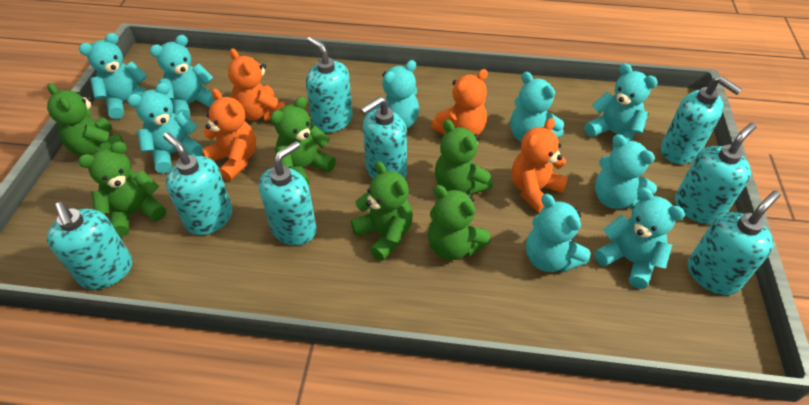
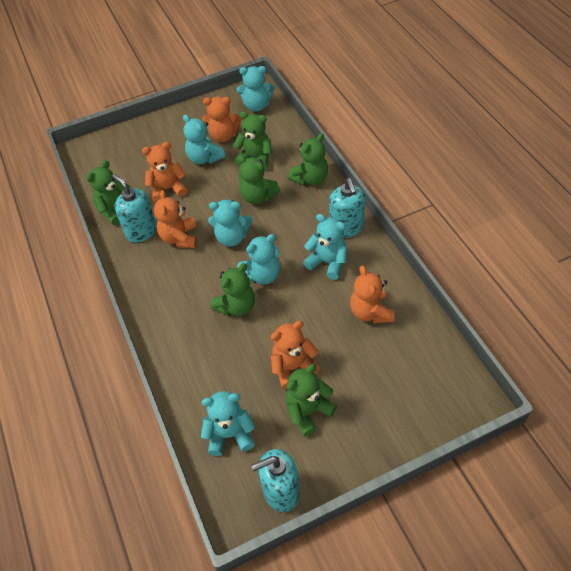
orange teddy bear: [202,89,256,181] [228,48,285,121] [431,69,488,135] [512,118,568,213] = 4 -> [142,142,188,202] [154,190,197,248] [202,97,241,142] [271,321,321,389] [350,265,394,324] = 5
turquoise soap dispenser: [47,202,133,290] [163,132,233,235] [259,141,317,246] [306,37,353,133] [360,96,407,179] [661,76,742,164] [675,123,757,225] [688,190,781,295] = 8 -> [112,174,157,243] [251,449,300,512] [329,178,365,238] = 3
turquoise teddy bear: [79,33,147,119] [127,83,204,173] [150,35,215,118] [366,60,419,129] [510,72,564,142] [526,194,591,272] [585,63,658,149] [594,188,685,289] [595,134,657,209] = 9 -> [183,114,225,164] [201,391,255,456] [208,199,252,247] [237,66,274,112] [237,234,280,284] [303,214,347,280] = 6

